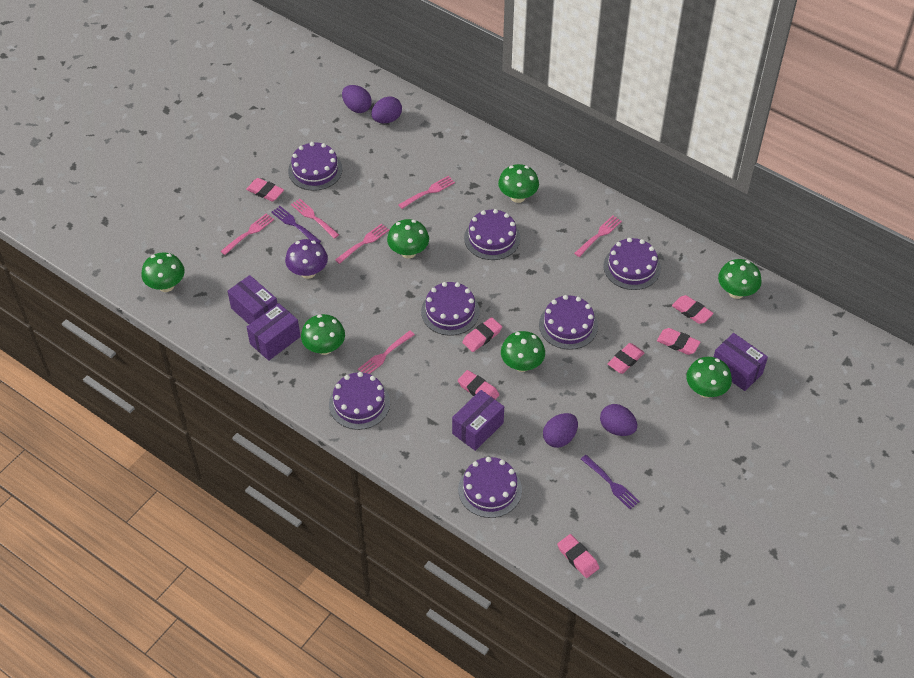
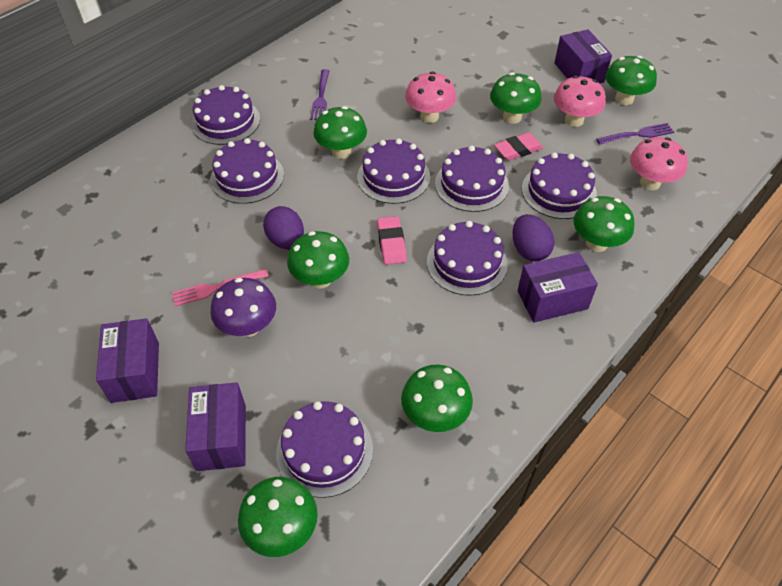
pink eraser: [246,178,284,201] [458,370,499,400] [462,317,502,352] [557,534,599,578] [607,343,645,374] [657,328,700,355] [672,295,714,324] = 7 -> [377,216,407,265] [494,133,543,160] = 2
pink fork: [221,213,274,255] [291,198,339,239] [335,223,389,264] [358,331,415,374] [398,176,455,209] [574,216,622,257] = 6 -> [172,269,269,306] = 1
pink mushroom: none = 0 -> [405,71,456,123] [554,76,606,127] [630,137,688,190] = 3
purple egg: [342,85,372,113] [371,96,402,123] [543,413,578,448] [600,404,637,436] = 4 -> [263,206,304,250] [512,214,554,261] = 2

